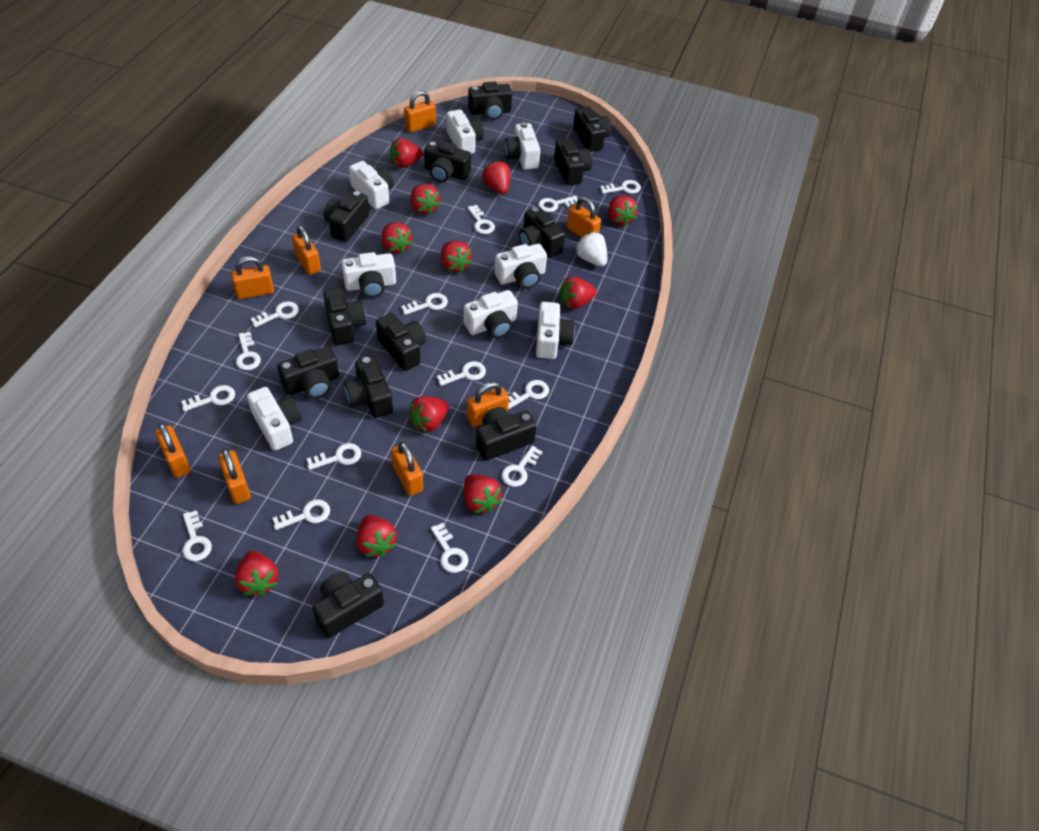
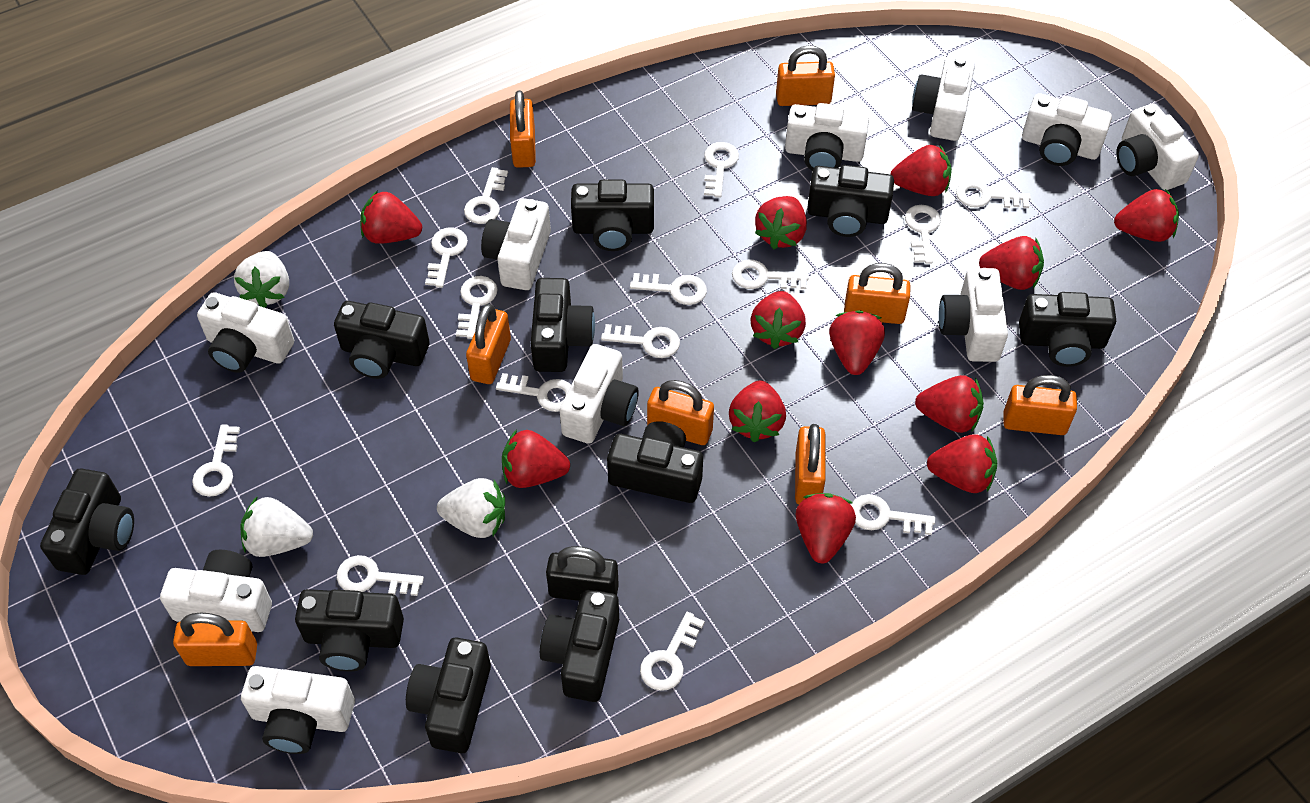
black camera: [277,346,339,399] [312,572,384,638] [323,287,366,345] [324,191,369,242] [344,356,393,418] [376,313,426,371] [424,141,471,182] [468,81,512,120] [476,407,537,461] [519,207,565,258] [554,138,592,185] [573,106,612,152] = 12 -> [40,468,134,575] [295,589,404,671] [334,301,430,379] [406,637,491,753] [531,278,595,372] [540,589,619,702] [571,180,654,251] [607,421,703,503] [807,165,894,237] [1019,292,1116,367] = 10
black padlock: none = 0 -> [546,546,619,601] = 1
red strawberry: [235,551,279,596] [357,515,397,557] [382,222,413,254] [390,138,423,168] [408,396,449,432] [411,184,440,215] [441,241,472,273] [464,474,502,514] [482,160,510,194] [559,276,597,309] [609,196,638,226] = 11 -> [360,190,422,244] [502,429,570,488] [729,380,786,442] [750,291,806,349] [755,196,807,249] [795,493,856,563] [829,310,885,375] [890,145,952,196] [915,375,984,433] [927,434,997,493] [979,236,1044,290] [1114,189,1179,242] = 12
white camera: [247,387,302,451] [342,252,396,298] [349,161,394,209] [446,109,484,154] [464,290,518,338] [495,244,547,289] [504,122,540,170] [536,302,575,359] = 8 -> [160,550,272,632] [197,292,294,373] [241,666,355,754] [481,198,551,290] [560,344,639,444] [785,103,869,171] [912,56,975,141] [939,268,1008,362] [1022,93,1112,166] [1116,103,1199,190] = 10
white strawberry: [575,232,607,267] = 1 -> [234,251,289,308] [240,496,313,557] [437,478,505,538] = 3

